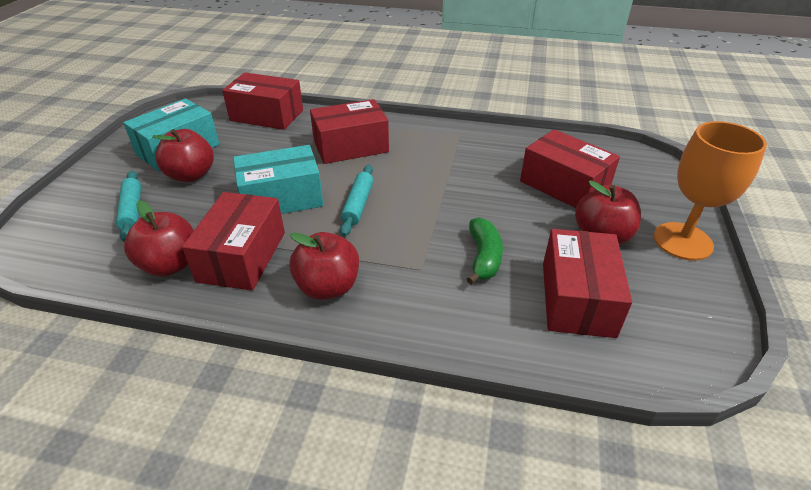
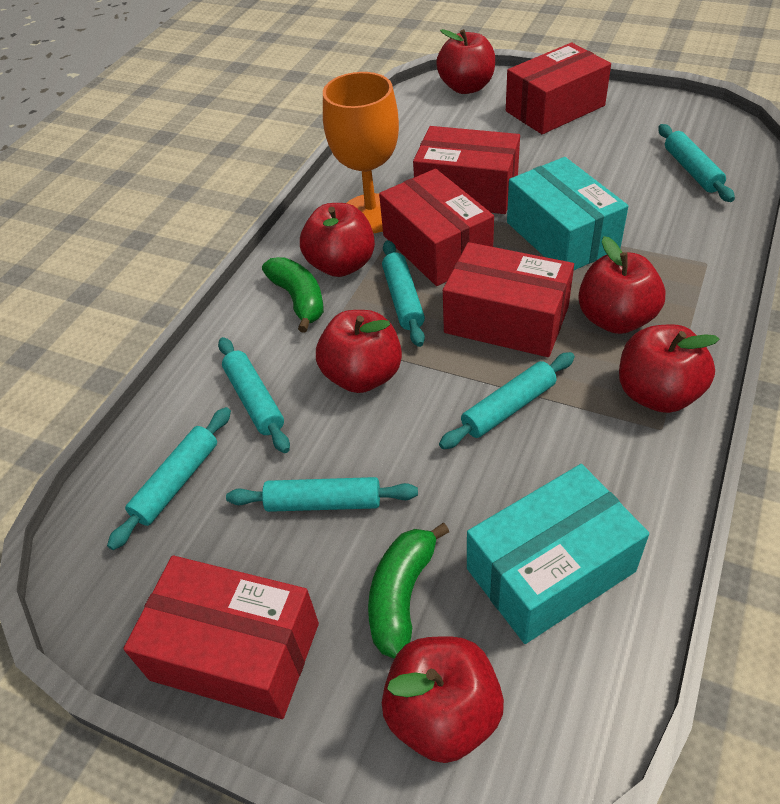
green banana: [467,217,503,284] = 1 -> [262,257,324,333] [368,523,449,659] = 2
red apple: [124,200,194,277] [152,129,214,182] [289,232,359,300] [575,180,641,244] = 4 -> [300,203,375,277] [316,310,402,393] [382,636,504,763] [436,29,495,94] [578,236,665,334] [619,324,719,413] = 6
turquoise rolling pin: [116,171,141,242] [340,165,373,237] = 2 -> [107,407,231,550] [218,337,290,453] [226,477,418,512] [382,240,425,347] [439,352,575,449] [658,124,735,202] = 6

